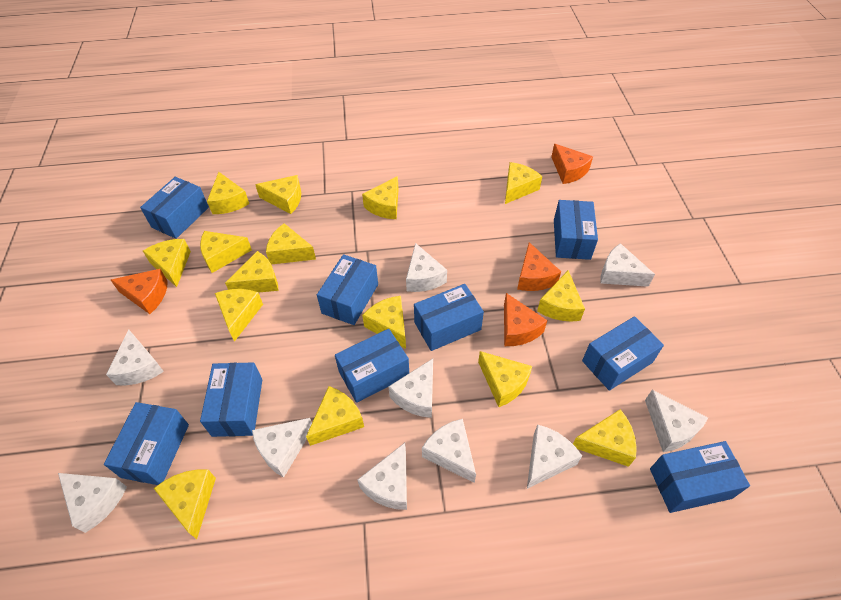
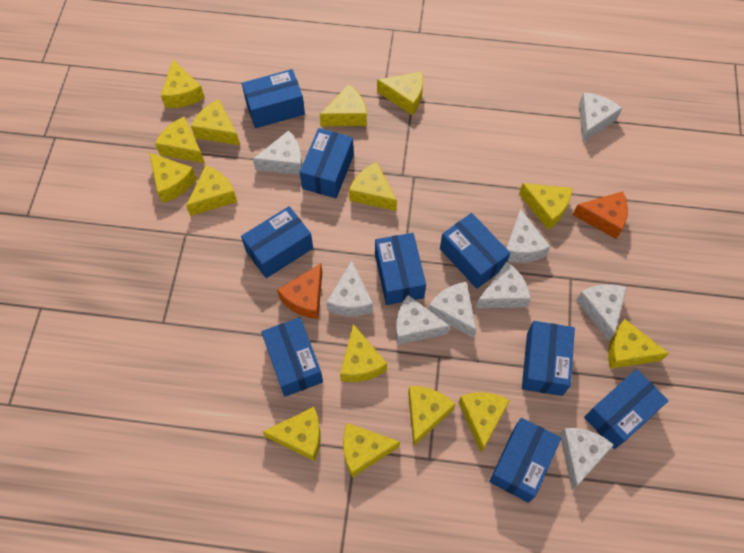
orange cheese: [111,269,168,314] [504,293,547,346] [517,242,561,291] [551,144,593,184] = 4 -> [277,263,322,319] [573,191,628,239] = 2
white cheese: [58,473,127,533] [106,329,164,385] [252,418,312,478] [357,443,407,510] [388,359,433,418] [406,243,447,292] [422,419,476,483] [527,424,582,489] [600,243,655,287] [645,390,708,452] = 10 -> [253,130,302,175] [326,261,373,316] [396,295,450,345] [428,282,476,338] [476,262,531,308] [506,209,550,263] [560,428,614,490] [576,284,627,341] [579,93,622,143] = 9

